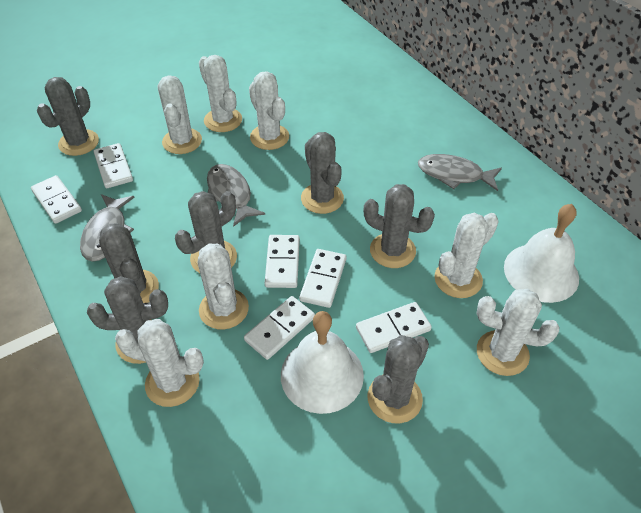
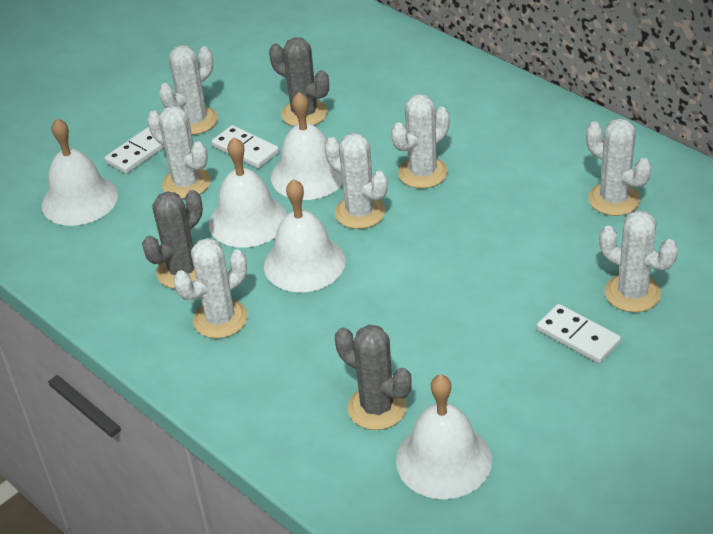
grey cactus: [37,77,99,156] [87,276,168,364] [99,223,159,303] [175,191,237,273] [301,132,344,214] [364,184,435,268] [368,335,429,423] = 7 -> [142,190,203,289] [269,37,329,126] [335,325,412,430] = 3
grey fish: [80,194,135,261] [207,164,265,227] [418,154,502,191] = 3 -> none = 0
white bell: [281,311,364,414] [504,204,579,303] = 2 -> [42,118,118,226] [209,137,287,248] [264,179,346,292] [271,92,343,200] [396,374,492,499] = 5
white domino: [31,175,82,224] [94,143,133,188] [244,296,315,360] [265,235,300,288] [299,249,346,308] [356,302,431,353] = 6 -> [105,127,164,174] [212,125,279,168] [537,304,621,363] = 3

